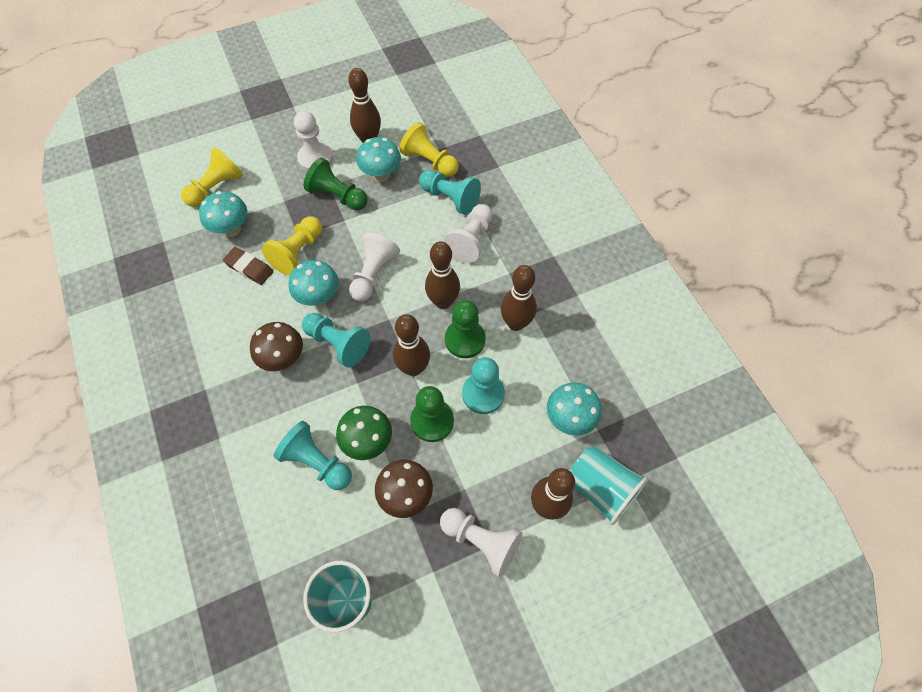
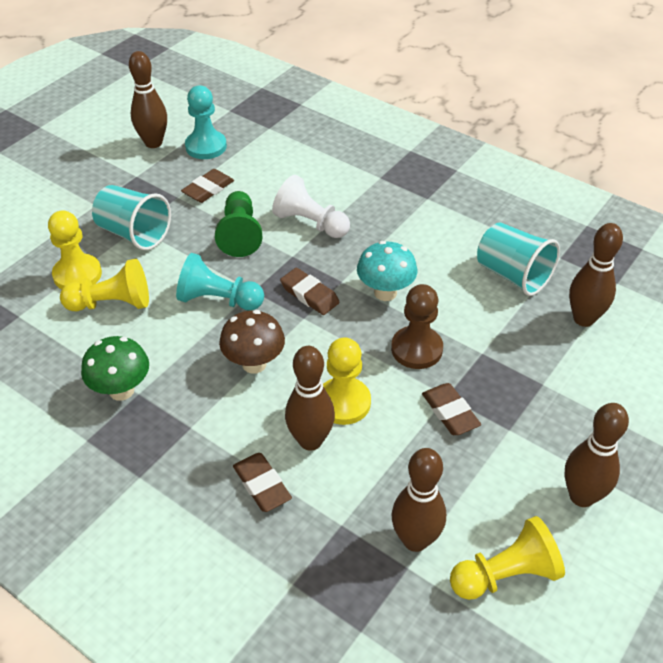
brown eraser: [223,247,273,285] = 1 -> [181,169,234,203] [233,453,292,512] [280,268,340,315] [422,383,481,435] = 4
brown mushroom: [250,322,303,371] [375,460,433,518] = 2 -> [219,310,285,374] = 1
brown pawn: none = 0 -> [391,284,443,369] = 1
green pawn: [304,158,368,210] [410,386,454,442] [445,300,486,358] = 3 -> [215,191,262,257] = 1
turquoise mushroom: [199,191,247,237] [288,260,339,306] [356,137,401,182] [547,382,602,436] = 4 -> [357,241,417,301] = 1
turquoise pawn: [274,421,352,490] [302,313,371,368] [419,170,481,215] [462,357,505,414] = 4 -> [176,253,264,310] [185,86,227,159] = 2
white pawn: [294,111,333,171] [349,233,400,302] [440,508,522,578] [443,204,493,263] = 4 -> [272,175,350,238] = 1
yellow pawn: [181,147,243,207] [262,216,322,275] [399,122,459,177] = 3 -> [48,210,102,289] [60,259,149,311] [323,338,371,425] [450,516,565,600] = 4

